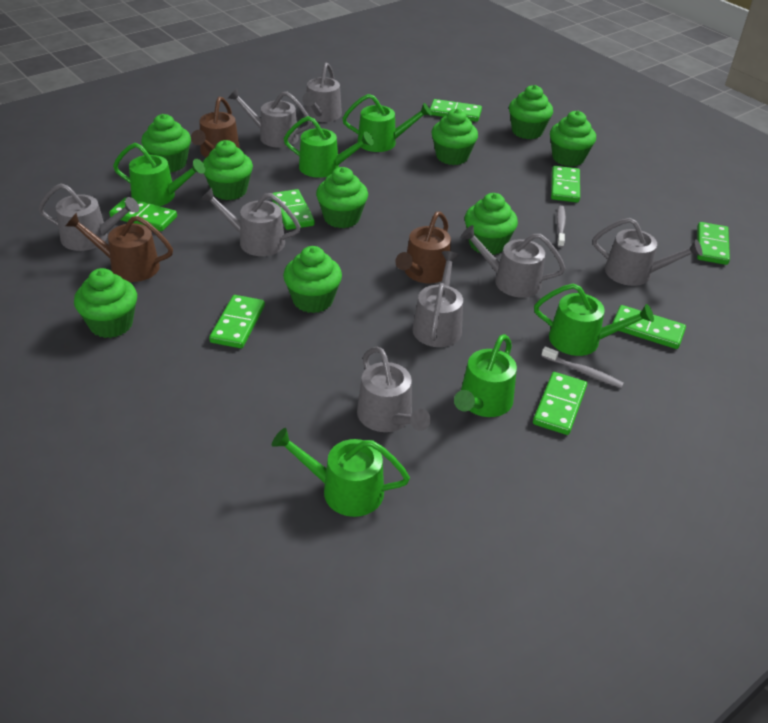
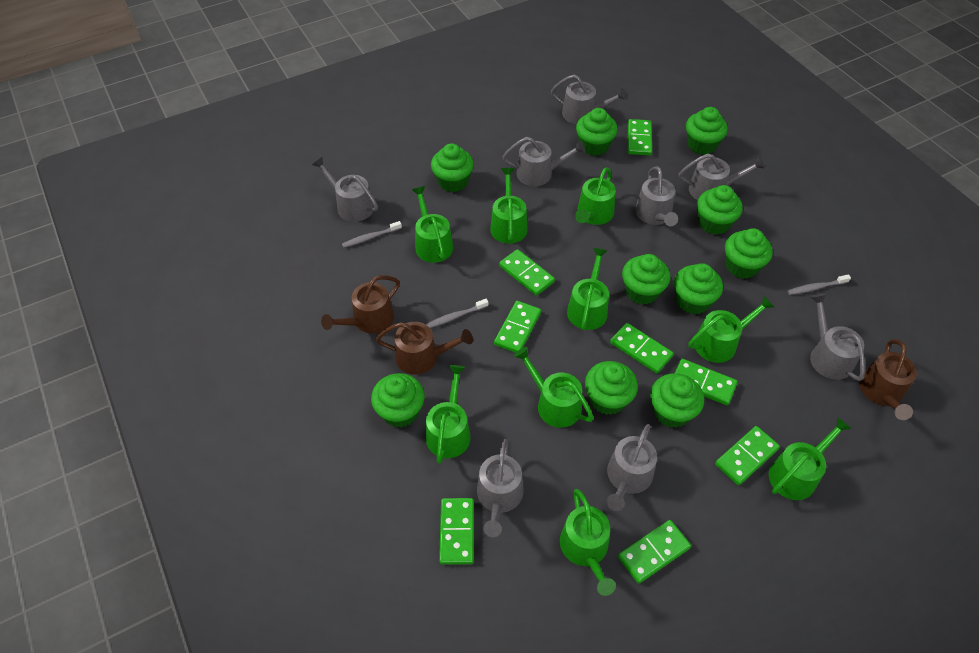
green cupcake: [74,268,137,338] [141,114,191,172] [203,140,253,200] [283,246,342,313] [316,167,368,228] [431,109,478,165] [465,193,518,255] [509,85,553,139] [550,111,596,167] = 9 -> [371,373,425,428] [431,143,474,192] [576,108,618,156] [585,361,638,415] [622,254,671,305] [650,373,704,428] [674,263,723,314] [686,107,728,155] [697,185,743,235] [725,228,773,279] = 10
green watering can: [113,143,206,206] [272,428,410,517] [284,116,374,178] [342,94,432,152] [454,334,517,417] [534,283,654,356] = 6 -> [412,186,453,263] [426,365,471,464] [490,168,528,244] [514,347,594,428] [560,489,616,596] [567,248,609,330] [575,167,616,225] [688,296,774,363] [769,417,852,500] = 9
grey toothbrush: [541,346,624,388] [556,205,566,248] = 2 -> [342,221,402,248] [425,299,488,328] [787,274,851,295] = 3

